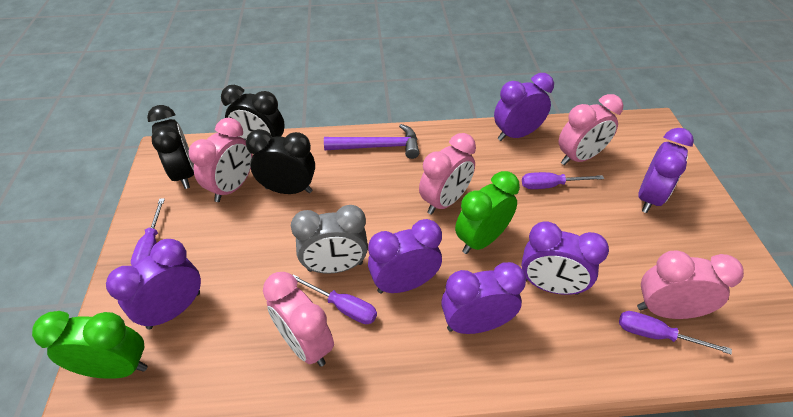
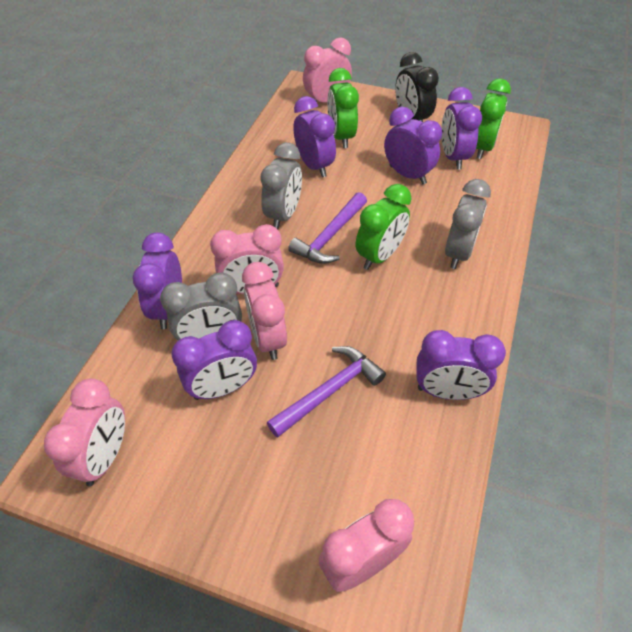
black clock: [147,105,194,189] [221,85,285,140] [246,129,315,194] = 3 -> [395,52,439,122] = 1
green clock: [32,311,148,379] [455,171,520,254] = 2 -> [327,68,359,148] [356,184,412,270] [476,79,511,159] = 3
grey clock: [291,205,368,274] = 1 -> [160,272,242,340] [260,142,302,229] [445,179,491,269] = 3
purple hammer: [324,124,419,159] = 1 -> [267,346,386,438] [288,192,367,264] = 2
purple screwdriver: [131,198,165,266] [293,274,377,324] [522,172,604,189] [619,311,732,355] = 4 -> none = 0

